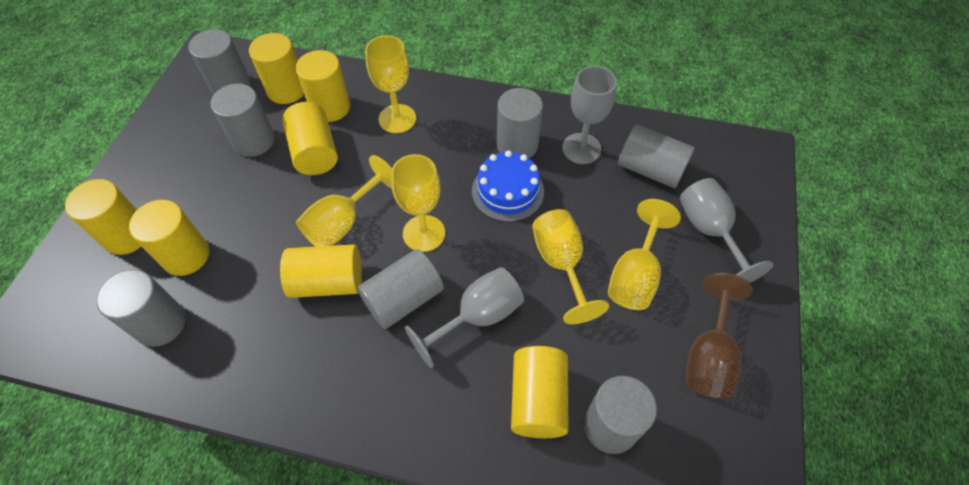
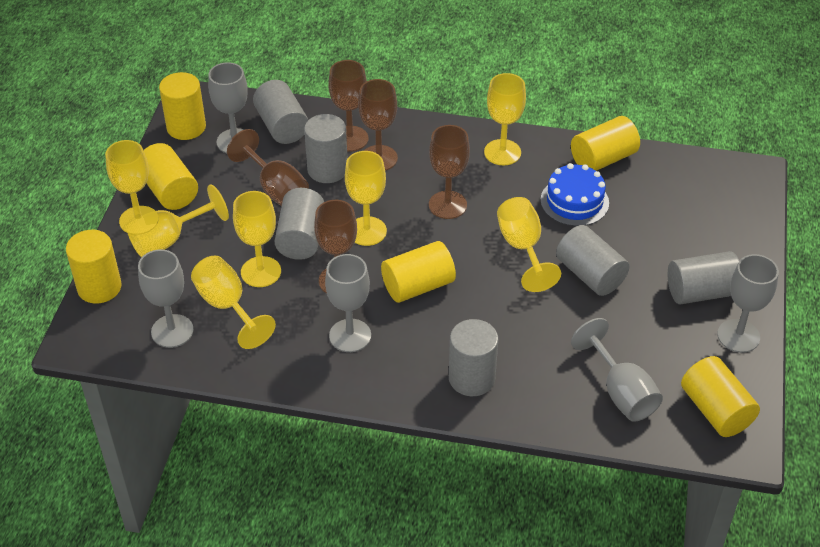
brown goblet: [686,273,753,399] = 1 -> [227,129,309,206] [314,200,357,293] [328,60,368,152] [358,79,398,171] [429,125,470,219] = 5
grey cylinder: [96,269,186,347] [188,29,251,95] [211,84,275,157] [357,249,444,329] [497,88,543,158] [584,376,657,454] [618,124,695,188] = 7 -> [253,80,308,144] [275,188,324,260] [304,114,348,183] [449,319,498,396] [556,225,629,296] [668,251,739,305] = 6
grey goblet: [405,267,524,368] [562,66,617,164] [680,178,773,283] = 3 -> [138,249,194,348] [208,62,248,153] [325,254,371,352] [571,318,663,422] [717,254,779,353] = 5
yellow cylinder: [65,179,142,255] [129,200,209,276] [249,33,304,104] [280,244,362,298] [282,102,338,175] [296,50,350,122] [511,346,569,438] = 7 -> [66,230,122,304] [143,143,198,210] [159,72,206,140] [381,241,456,303] [571,116,640,171] [681,356,760,437] = 6
yellow goblet: [296,155,392,247] [365,35,416,133] [391,154,445,252] [532,209,609,324] [608,199,681,310] = 5 -> [105,140,155,233] [126,184,229,257] [191,255,276,349] [233,191,281,287] [345,151,387,246] [484,73,526,165] [497,197,561,292] = 7

